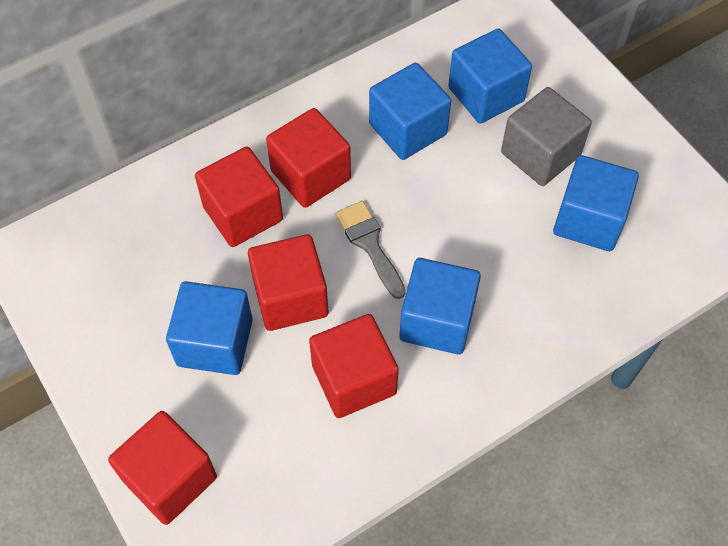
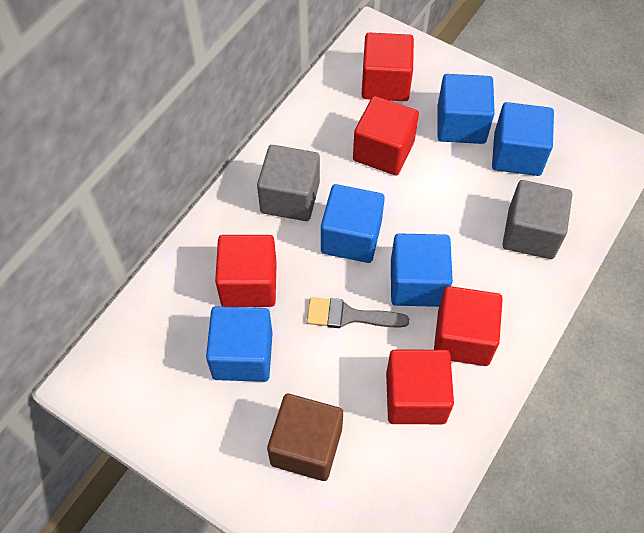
brown cube: none = 0 -> [267,394,343,481] = 1
grey cube: [501,87,592,186] = 1 -> [257,145,320,221] [502,180,572,259] = 2

